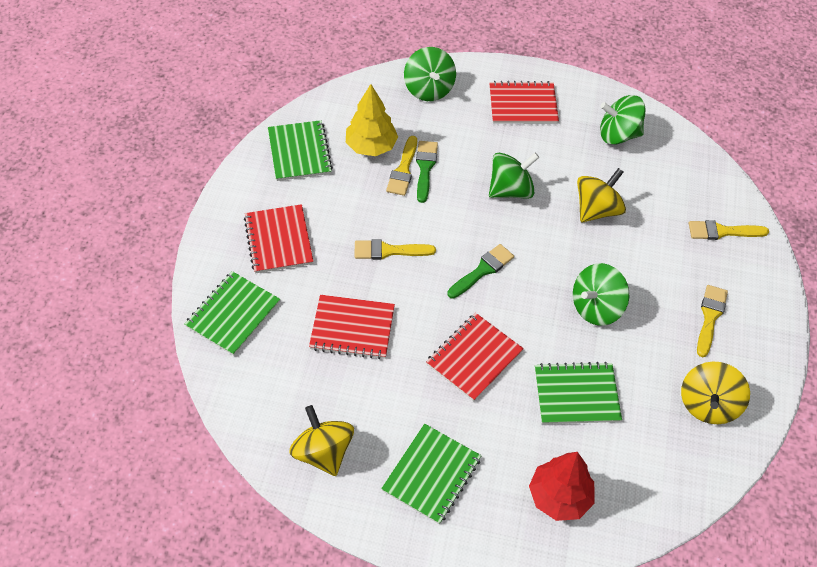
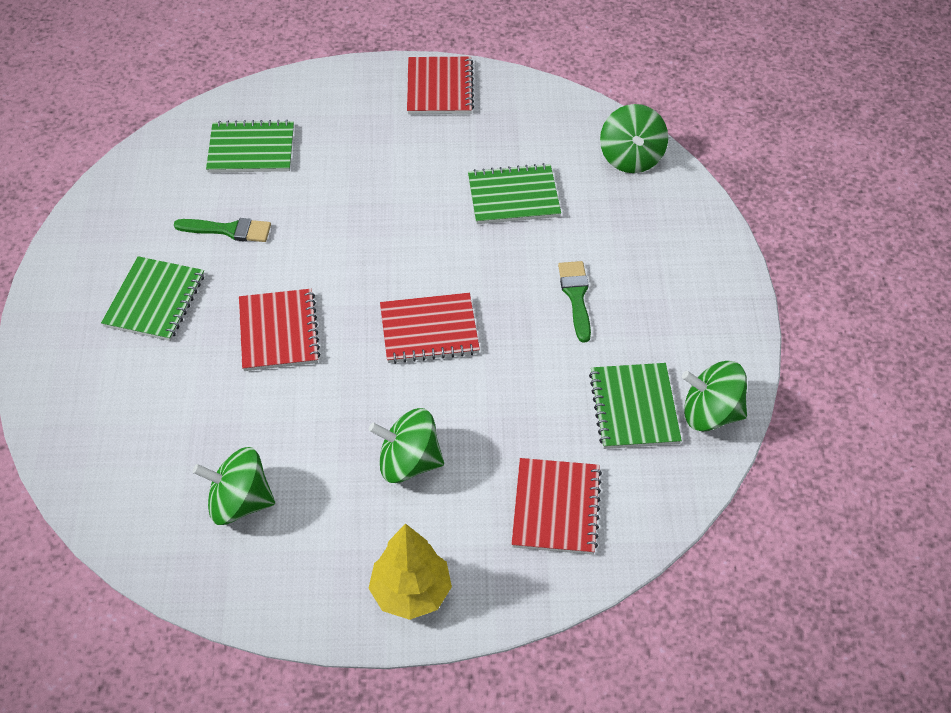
red tree: [529,452,594,521] = 1 -> none = 0
yellow brush: [355,239,436,260] [386,136,417,196] [689,220,769,240] [697,285,728,357] = 4 -> none = 0
yellow spinning top: [289,405,354,476] [577,168,626,222] [681,362,750,424] = 3 -> none = 0

